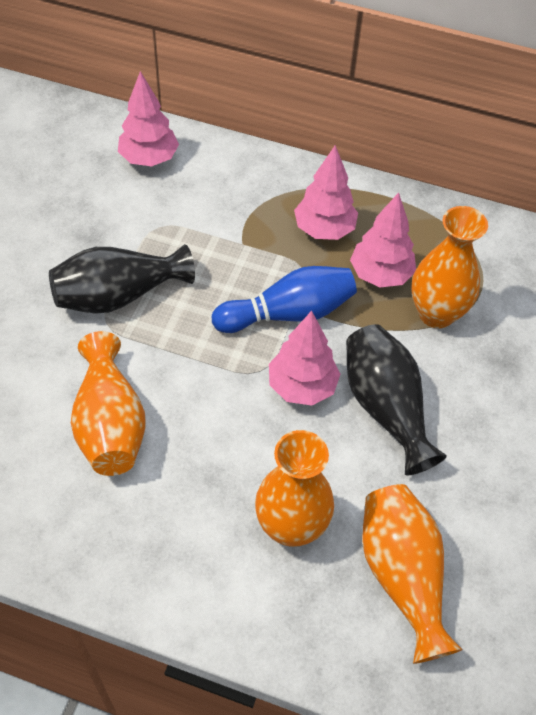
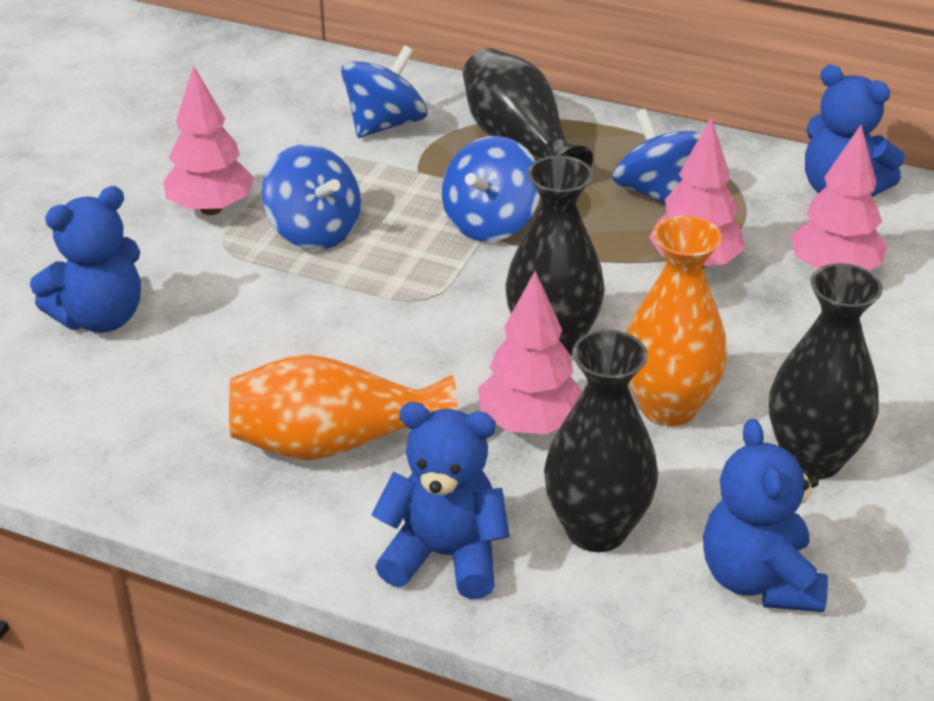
black vase: [49,244,195,314] [346,324,447,476] = 2 -> [463,48,593,168] [505,156,605,356] [544,330,658,552] [769,263,883,479] = 4
blue bowling pin: [212,266,357,333] = 1 -> none = 0
blue spinning top: none = 0 -> [262,144,361,250] [341,45,427,138] [442,136,540,242] [612,109,702,205] = 4
blue teddy bear: none = 0 -> [30,186,141,333] [372,402,510,599] [703,419,828,612] [805,65,905,197] = 4
orange vase: [71,331,145,476] [255,430,334,547] [362,484,463,664] [411,206,488,328] = 4 -> [229,354,457,460] [627,216,727,427] = 2

